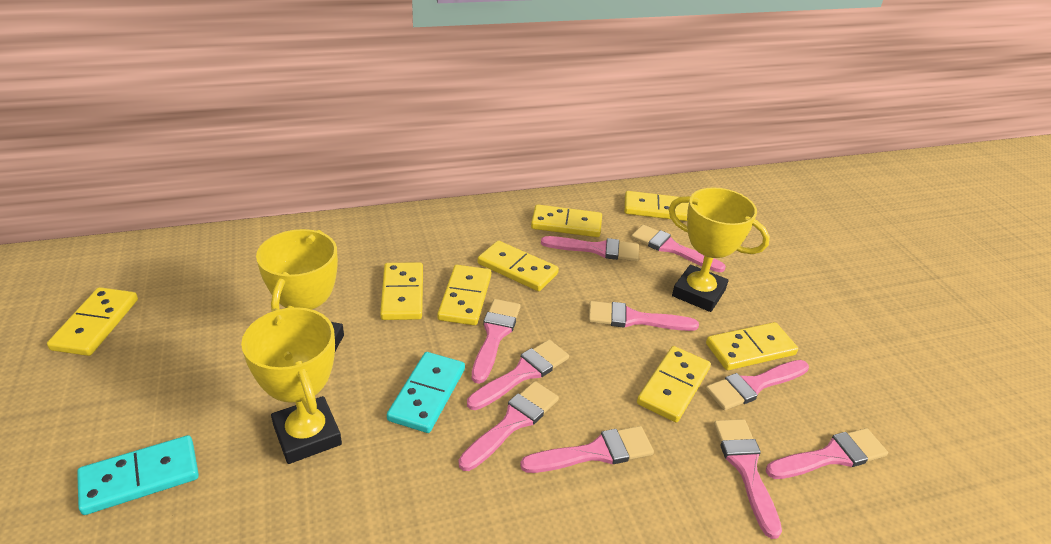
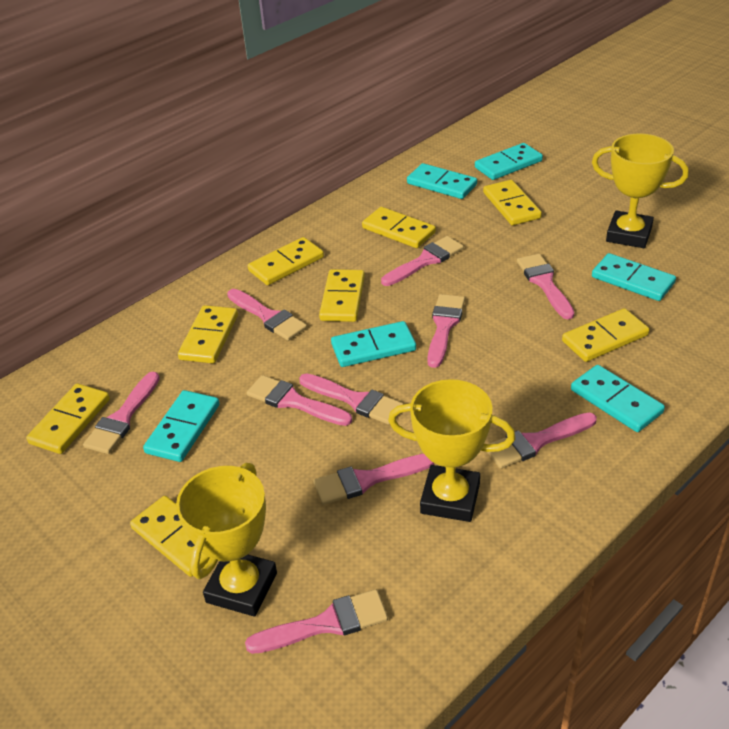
turquoise domino: [77,435,199,515] [387,352,465,433] = 2 -> [143,390,220,462] [331,321,416,367] [407,163,477,199] [475,143,543,180] [571,365,665,432] [592,253,676,301] = 6

